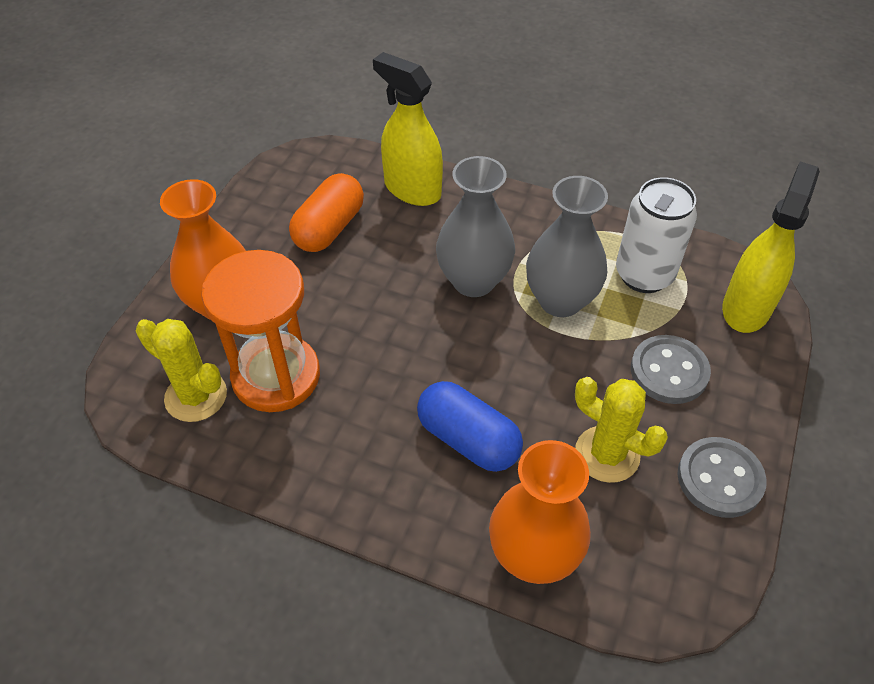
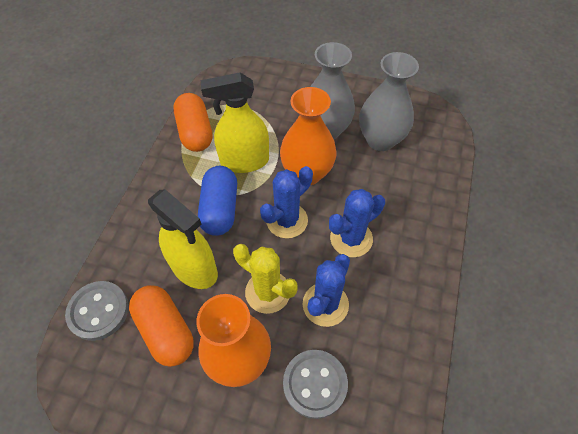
blue cactus: none = 0 -> [260,166,313,238] [303,254,350,327] [329,189,385,257] = 3
orange capsule: [289,173,364,252] = 1 -> [129,285,194,367] [174,93,212,152] = 2
orange hourglass: [201,250,320,412] = 1 -> none = 0
white can: [616,177,697,293] = 1 -> none = 0
yellow cactus: [136,319,227,422] [575,377,668,483] = 2 -> [233,244,298,314] = 1

